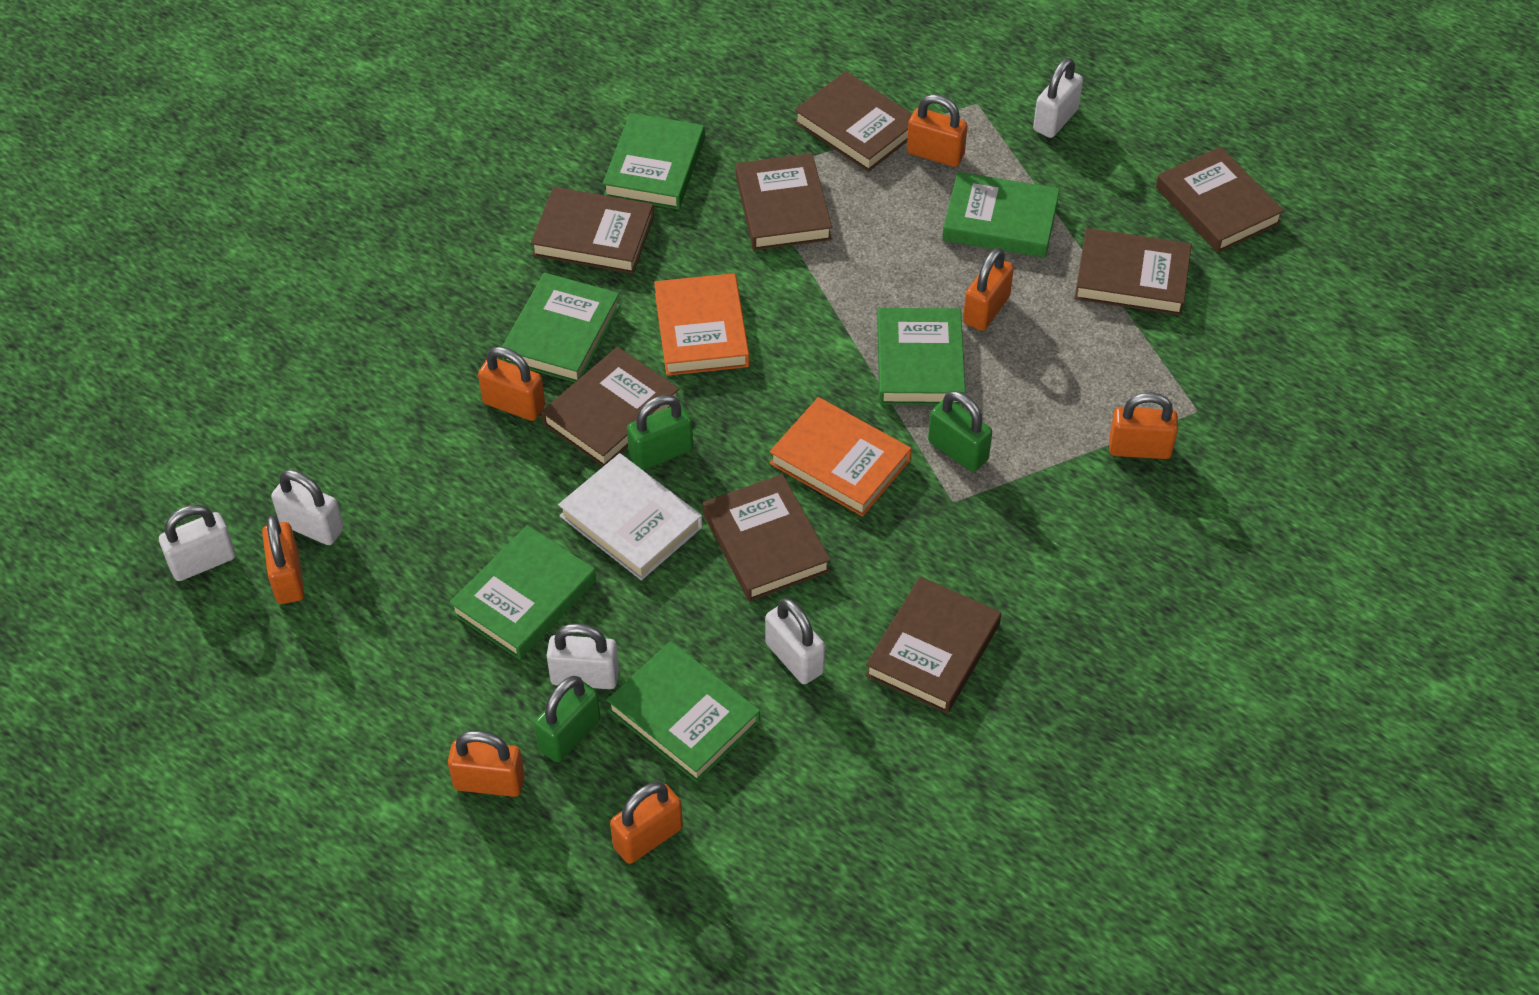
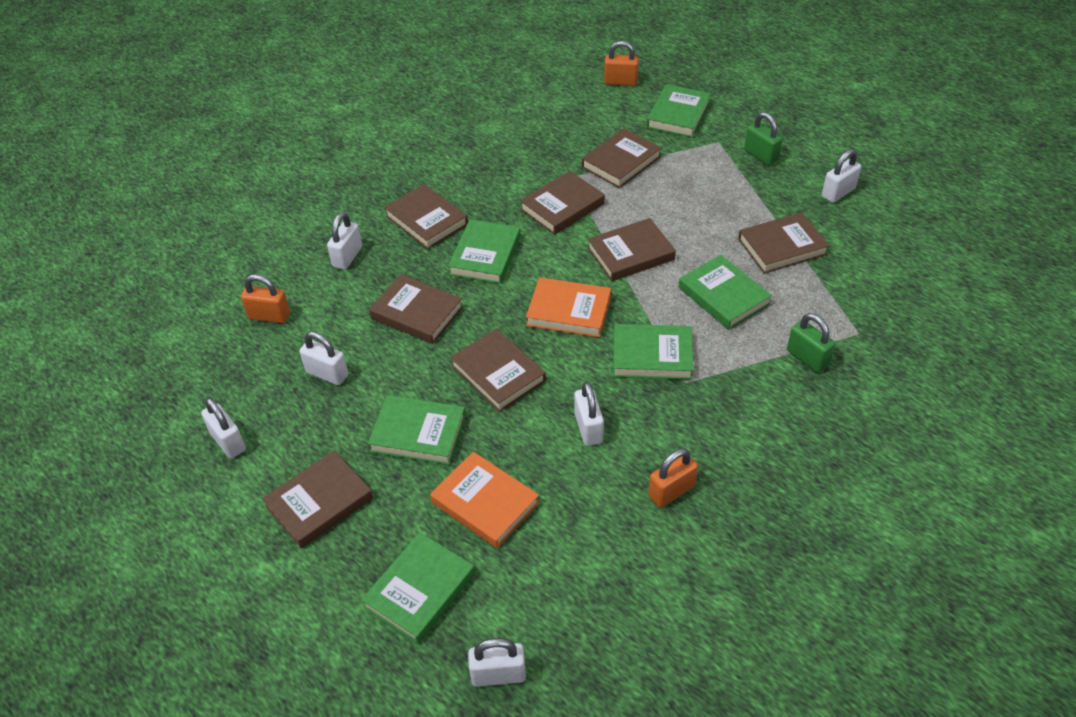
green padlock: [534,676,601,762] [627,395,693,470] [928,391,992,472] = 3 -> [744,112,782,165] [787,313,835,373] = 2
orange padlock: [262,516,304,604] [448,731,525,797] [478,347,545,421] [610,782,683,864] [907,94,968,167] [963,248,1014,331] [1109,392,1178,459] = 7 -> [241,274,290,323] [604,41,639,86] [648,448,698,508] = 3
white book: [558,453,703,580] = 1 -> none = 0
white padlock: [159,505,236,581] [271,470,344,545] [547,623,619,689] [765,598,825,684] [1033,58,1083,138] = 5 -> [201,398,246,458] [299,332,348,385] [327,212,362,270] [468,638,526,687] [574,382,604,446] [822,149,861,203] = 6

